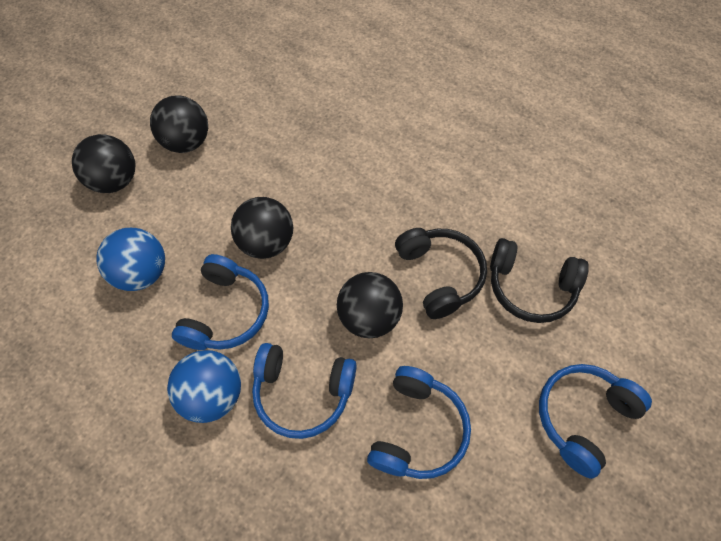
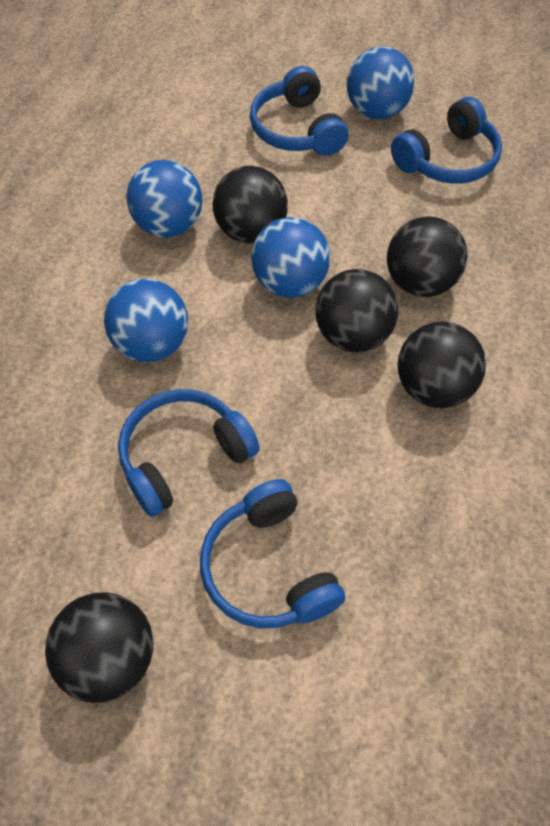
black ball: [72,134,135,193] [150,96,208,153] [231,197,293,259] [337,272,403,338] = 4 -> [45,592,153,703] [212,166,288,244] [315,269,398,353] [387,216,467,297] [397,322,486,408] = 5
black headphones: [395,228,487,319] [490,238,589,323] = 2 -> none = 0
blue ball: [96,228,165,291] [167,350,241,423] = 2 -> [104,279,188,363] [127,160,202,238] [251,217,330,298] [347,46,415,119] = 4

